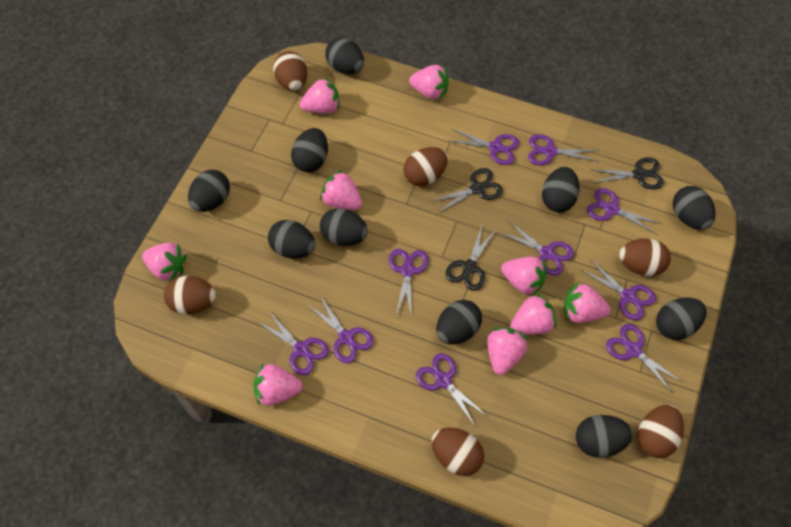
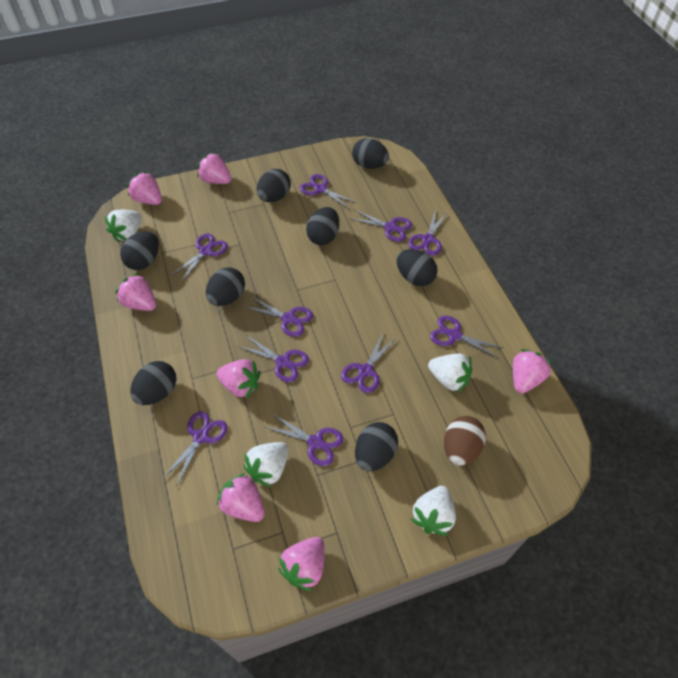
black egg: [188,170,230,212] [268,220,315,258] [291,128,328,172] [320,208,368,246] [325,38,364,74] [436,300,482,344] [542,167,580,212] [576,415,633,458] [656,297,707,340] [673,186,715,230] = 10 -> [120,231,159,270] [130,361,176,405] [206,267,245,306] [257,169,291,202] [306,207,339,245] [352,138,389,169] [355,422,398,472] [397,249,438,286] = 8
black scissors: [432,168,503,213] [446,226,495,291] [592,157,664,190] = 3 -> none = 0
brown egg: [164,276,216,314] [273,51,307,91] [404,147,448,186] [432,428,484,476] [619,238,671,277] [638,405,684,458] = 6 -> [444,416,486,466] = 1
pink strawberry: [142,243,187,281] [253,364,303,406] [300,77,340,113] [320,170,362,210] [409,65,449,100] [487,327,527,375] [501,256,546,296] [510,293,557,335] [564,282,610,323] = 9 -> [115,273,156,311] [127,171,162,205] [197,152,231,184] [217,359,261,399] [217,473,265,522] [278,537,325,591] [513,349,553,393] = 7
white strawberry: none = 0 -> [104,210,142,242] [243,442,288,488] [411,486,456,536] [428,354,472,393] = 4

